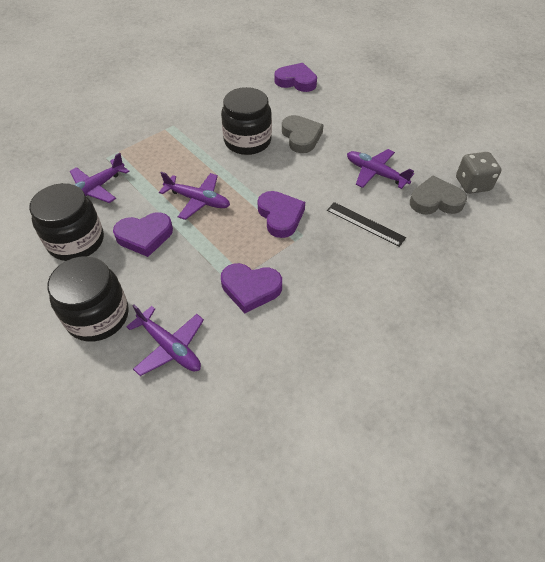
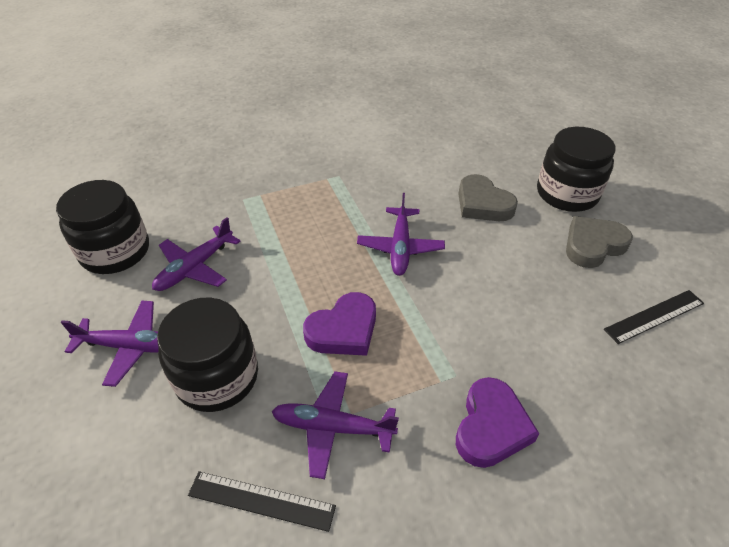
black ruler: [327,202,406,247] = 1 -> [188,471,336,532] [604,290,704,344] = 2
grey dice: [456,152,501,194] = 1 -> none = 0
purple heart: [113,212,173,257] [221,263,282,314] [257,191,305,238] [274,63,317,92] = 4 -> [303,292,376,356] [456,377,539,468] = 2

